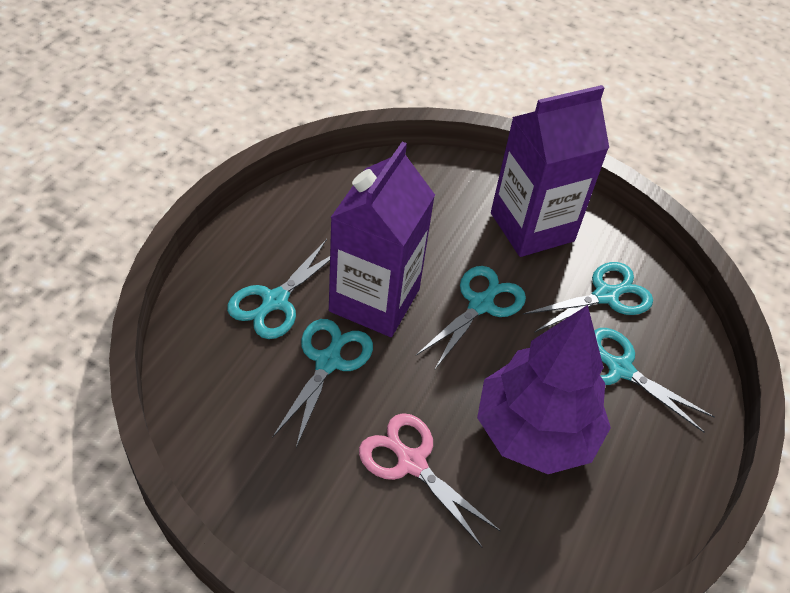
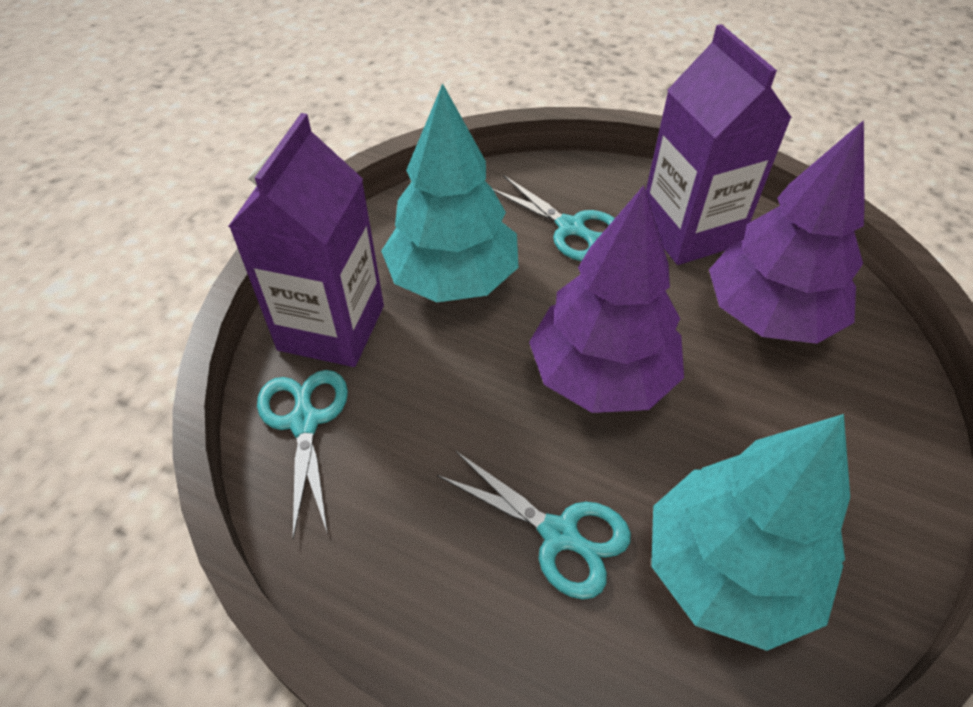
pink scissors: [359,413,500,547] = 1 -> none = 0
purple tree: [477,305,611,474] = 1 -> [529,185,684,413] [709,120,864,344] = 2
turquoise scissors: [227,239,330,339] [272,319,373,447] [416,266,526,369] [523,262,653,333] [594,328,714,432] = 5 -> [257,370,348,539] [437,451,631,600] [493,175,615,261] = 3
turquoise tree: none = 0 -> [381,83,518,302] [651,414,850,651] = 2

